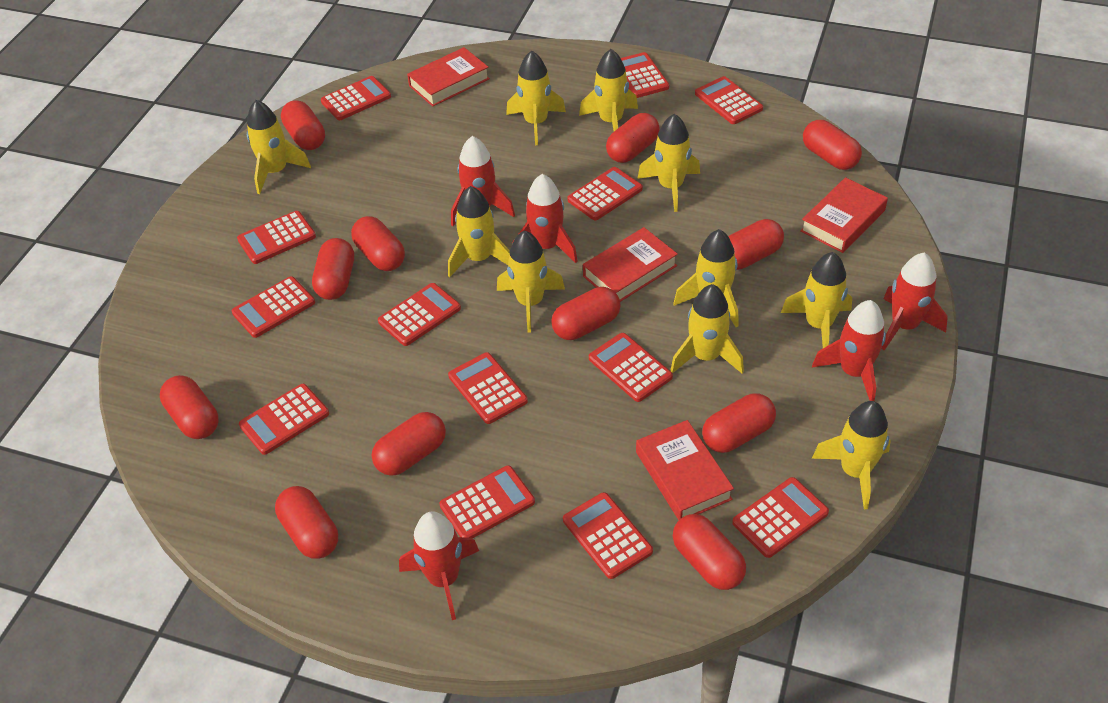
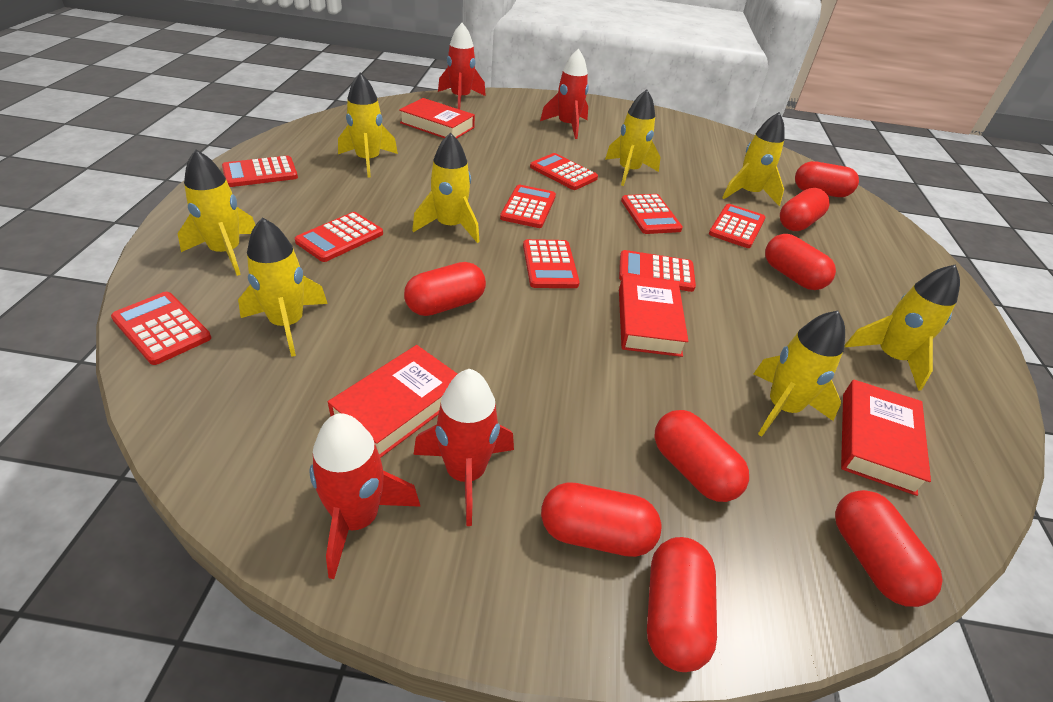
red calculator: [232,276,315,338] [237,211,316,264] [239,384,329,455] [321,76,391,120] [378,283,461,346] [440,465,535,538] [448,352,528,424] [563,492,653,579] [567,167,643,221] [589,333,673,402] [621,52,669,98] [695,76,763,124] [732,477,829,558] = 13 -> [111,292,211,365] [222,156,298,187] [295,212,383,262] [500,185,556,228] [523,239,580,288] [530,153,598,190] [619,250,696,292] [621,194,683,234] [709,204,765,248] = 9
red capsule: [160,375,219,439] [275,486,338,559] [281,100,325,150] [312,238,354,300] [351,216,405,271] [372,412,446,476] [551,287,621,340] [606,113,660,163] [673,514,746,590] [702,394,776,453] [728,219,784,270] [803,120,862,170] = 12 -> [404,262,486,316] [541,482,662,557] [647,537,717,672] [654,410,749,502] [765,234,836,290] [780,188,830,231] [795,161,859,197] [835,490,943,607] = 8
red rocket: [399,512,479,620] [451,136,515,226] [512,174,578,263] [812,300,886,401] [881,252,948,350] = 5 -> [310,413,421,579] [413,369,514,526] [438,23,486,110] [540,49,589,139] = 4
yellow rocket: [247,100,311,194] [448,186,510,277] [497,230,565,332] [506,50,566,145] [579,49,638,131] [637,114,700,212] [670,284,744,374] [673,229,738,327] [781,252,852,348] [812,401,891,509] = 10 -> [177,149,255,276] [238,217,328,357] [338,73,398,177] [412,132,480,243] [605,90,661,186] [722,112,785,206] [754,310,845,437] [845,264,960,391] = 8

